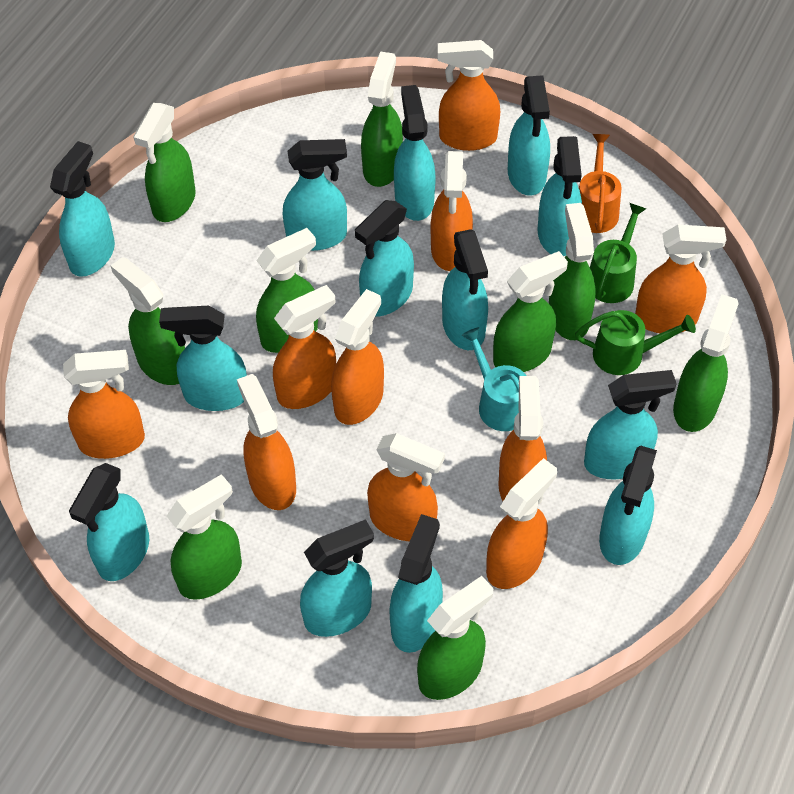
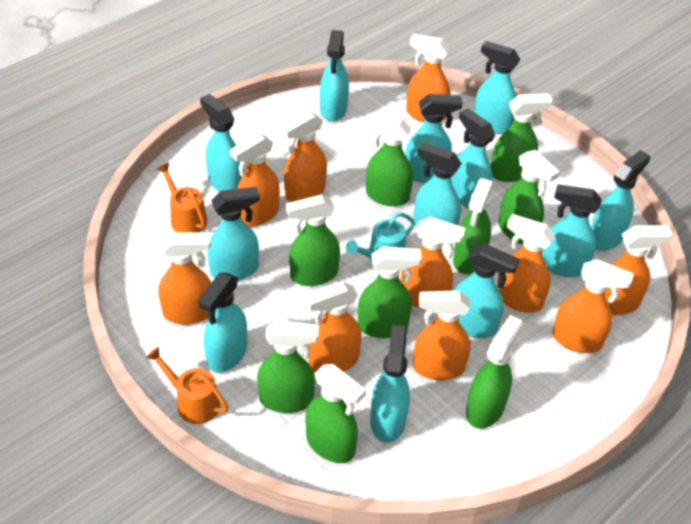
green watering can: [575,310,696,375] [590,203,646,303] = 2 -> none = 0
orange watering can: [579,134,622,233] = 1 -> [146,347,229,424] [157,163,207,232] = 2
turquoise spray bottle: [50,141,115,277] [69,463,149,581] [159,306,247,411] [283,139,347,251] [300,519,374,637] [355,200,414,317] [389,514,443,653] [394,85,436,221] [442,229,488,350] [508,76,550,196] [538,136,582,256] [584,370,677,479] [599,445,657,565] = 13 -> [198,273,247,372] [200,94,242,192] [208,187,260,281] [320,30,349,122] [370,325,410,443] [405,94,462,183] [413,143,462,228] [452,108,495,208] [454,243,520,338] [474,41,521,134] [542,184,602,277] [591,150,650,251] = 12

